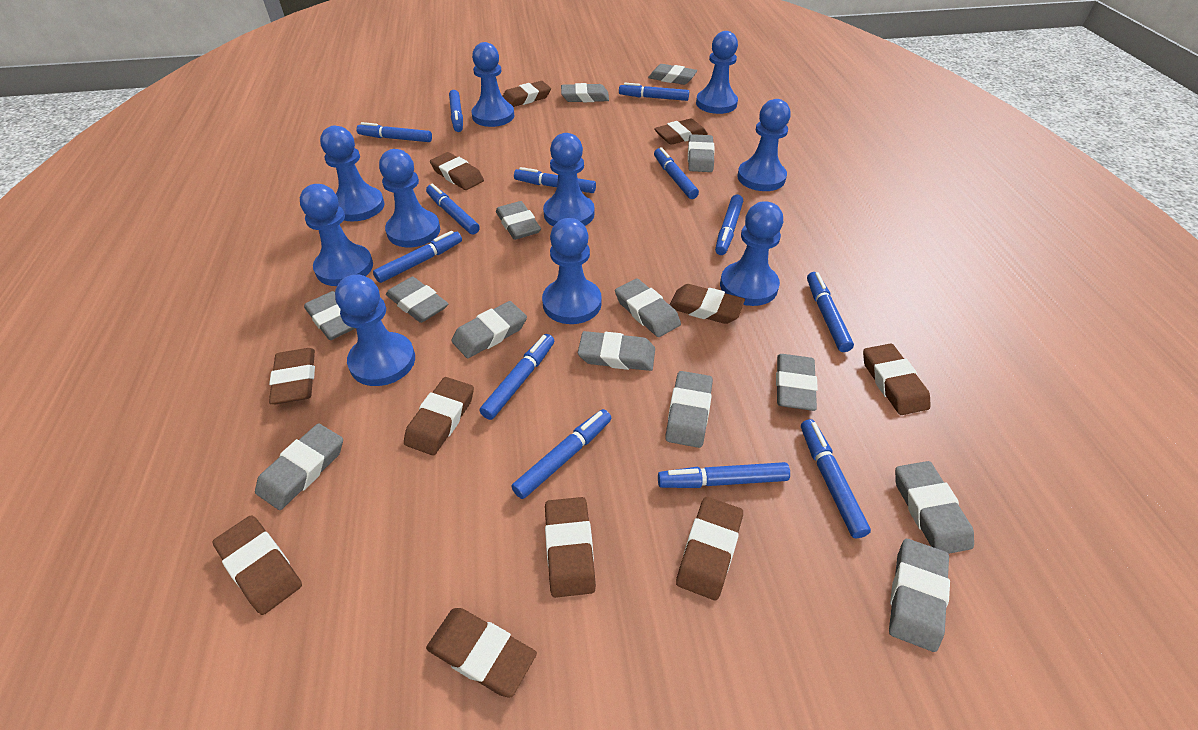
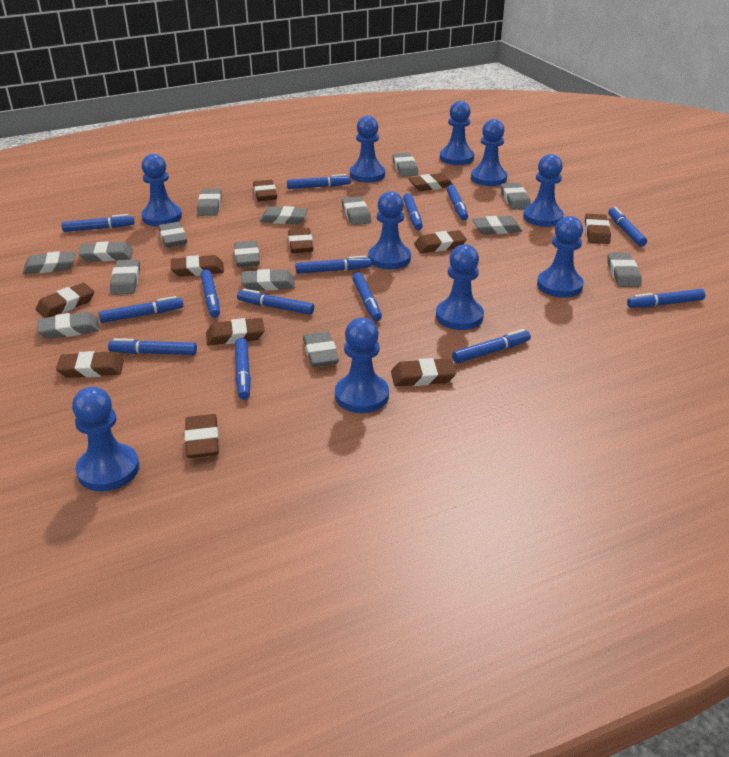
blue marker: [356,122,432,142] [373,231,462,283] [426,184,480,235] [449,90,463,132] [479,334,554,420] [511,409,611,499] [514,167,596,193] [619,83,689,101] [654,147,699,199] [658,462,790,488] [715,195,743,255] [801,419,871,538] [807,272,854,352] = 13 -> [62,214,135,232] [98,296,183,323] [108,338,197,355] [201,269,220,318] [235,338,251,400] [237,289,314,315] [287,174,351,189] [295,256,371,274] [352,272,382,321] [403,193,423,230] [447,185,468,220] [452,329,531,363] [608,207,647,247] [627,289,705,308] = 14
grey eraser: [255,424,343,510] [304,291,356,340] [386,277,448,323] [451,301,527,358] [496,201,541,240] [561,83,609,102] [578,331,655,371] [615,278,681,337] [648,64,697,85] [665,371,713,448] [688,134,715,172] [776,354,818,411] [889,539,950,652] [895,461,974,554] = 14 -> [23,251,76,274] [37,312,99,339] [78,241,133,262] [110,259,140,295] [158,222,187,247] [197,189,222,216] [234,241,260,267] [241,269,295,291] [260,206,308,224] [303,331,339,367] [342,196,371,225] [392,153,418,177] [472,216,522,235] [501,183,531,210] [607,253,641,287] = 15

